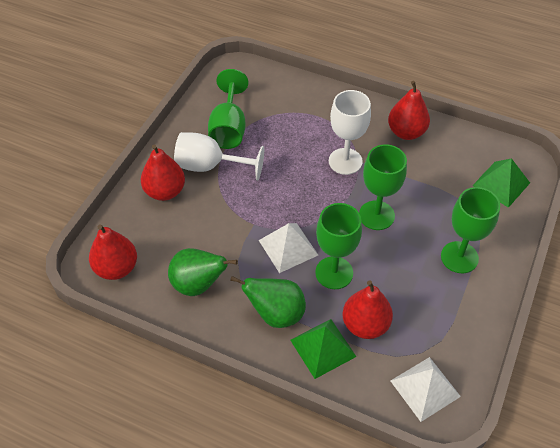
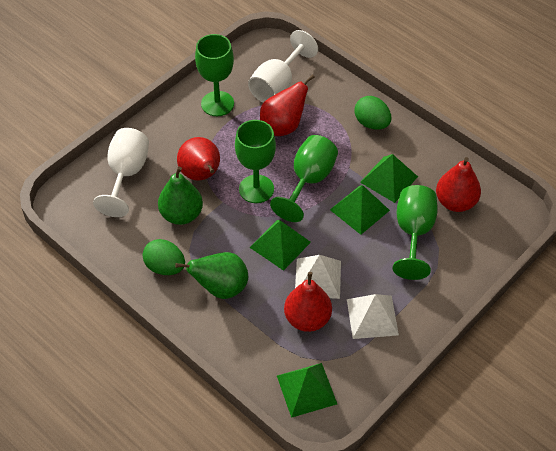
green egg: none = 0 -> [143,239,185,275] [355,96,391,130] = 2
green pyramid: [290,319,357,379] [472,158,530,208] = 2 -> [249,220,311,271] [277,363,337,418] [330,185,390,235] [360,154,418,203] = 4

